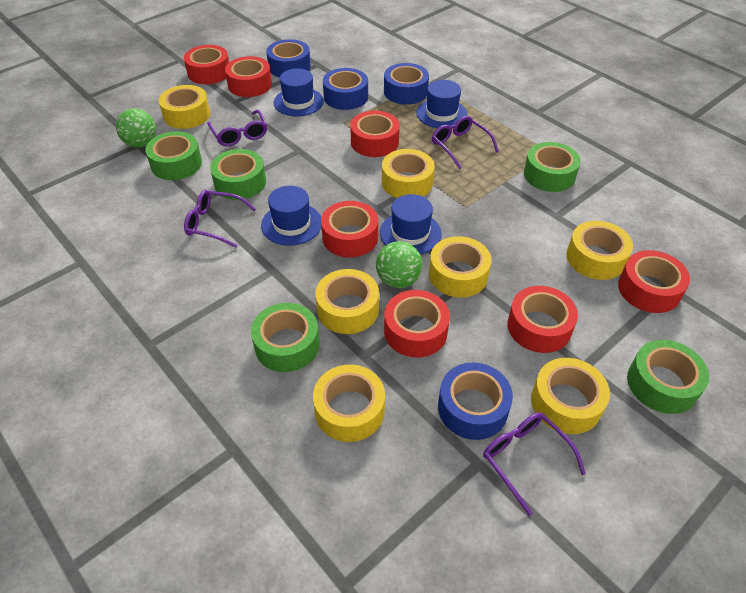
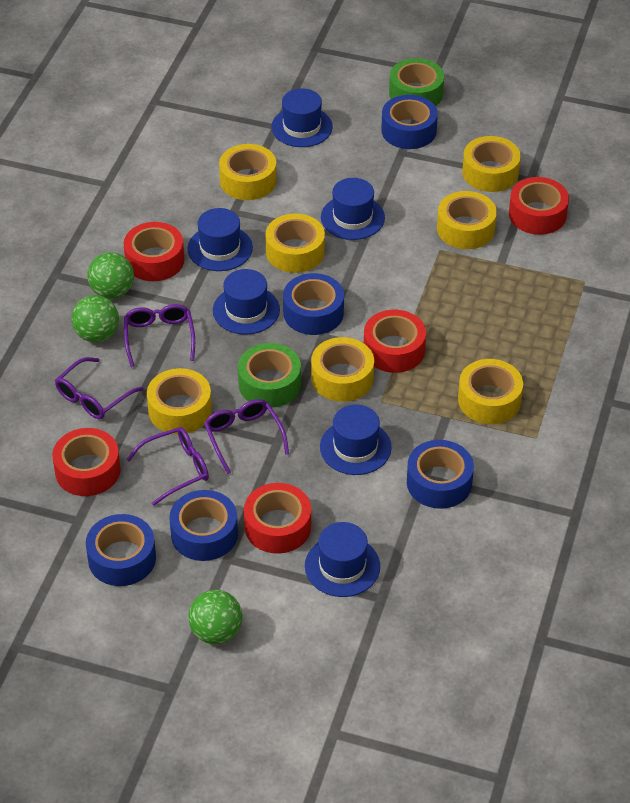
blue hat: [261,186,321,246] [274,69,324,116] [380,194,442,254] [416,80,468,128] = 4 -> [187,208,253,271] [213,269,280,335] [271,88,333,147] [305,522,380,597] [320,405,392,475] [321,178,385,240] = 6
blue tape: [266,39,311,78] [323,68,368,110] [384,63,429,105] [438,363,513,440] = 4 -> [86,514,156,586] [169,490,238,561] [283,273,344,335] [381,95,438,149] [407,440,474,509] = 5
green ball: [116,108,156,148] [376,241,422,288] = 2 -> [71,295,119,342] [87,252,134,299] [188,590,243,644] = 3
green tape: [145,131,202,180] [210,149,266,200] [251,303,320,372] [524,142,581,192] [627,340,709,414] = 5 -> [238,343,301,408] [389,58,444,106] = 2
red tape: [184,45,229,84] [225,56,272,97] [321,201,378,257] [350,111,400,157] [384,290,450,358] [508,286,578,353] [618,250,690,313] = 7 -> [52,428,121,496] [124,222,184,281] [244,483,311,554] [364,310,426,373] [509,177,569,235] = 5

